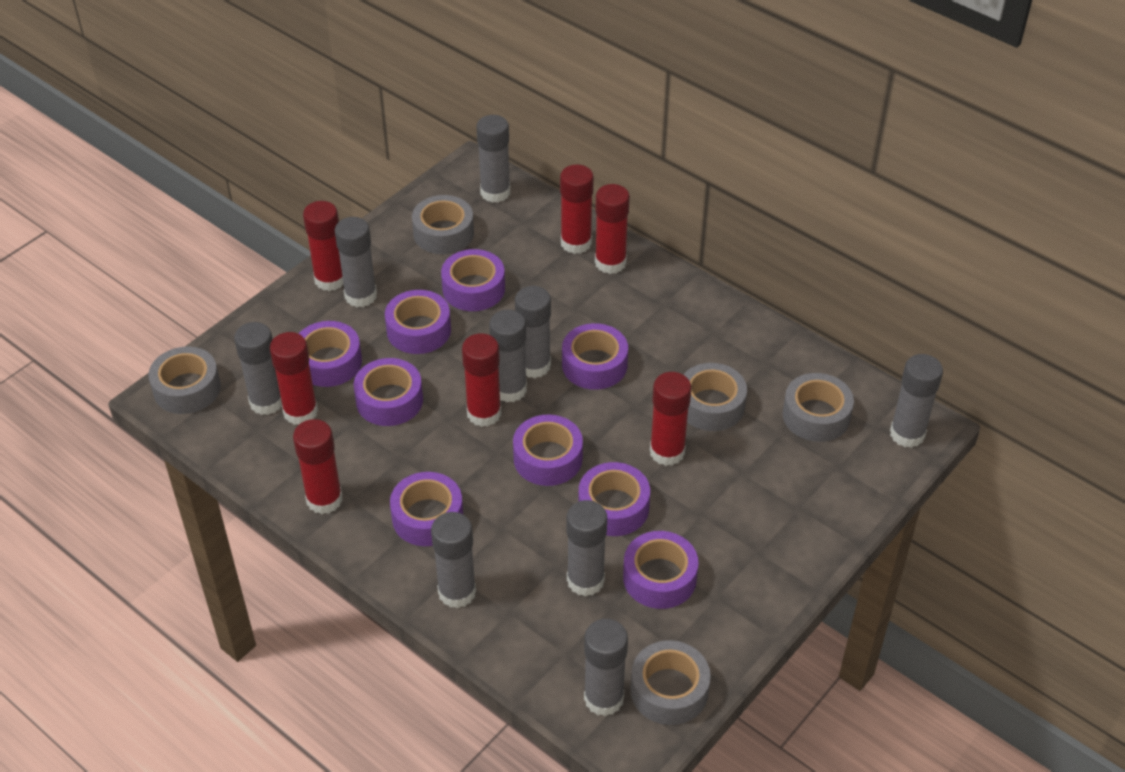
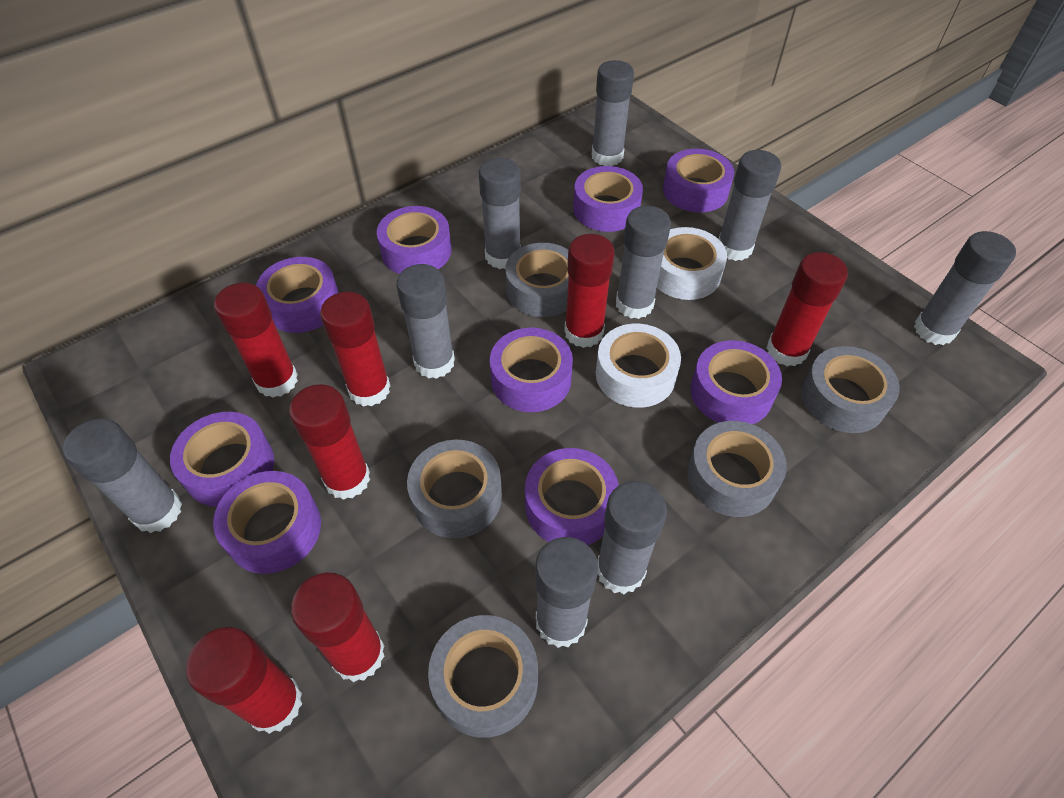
white tape: none = 0 -> [596,324,681,408] [657,227,727,300] = 2

